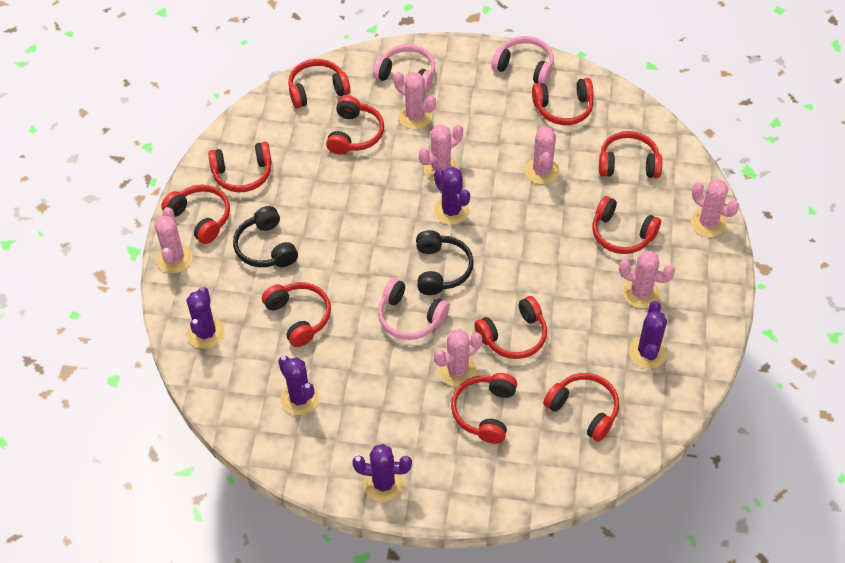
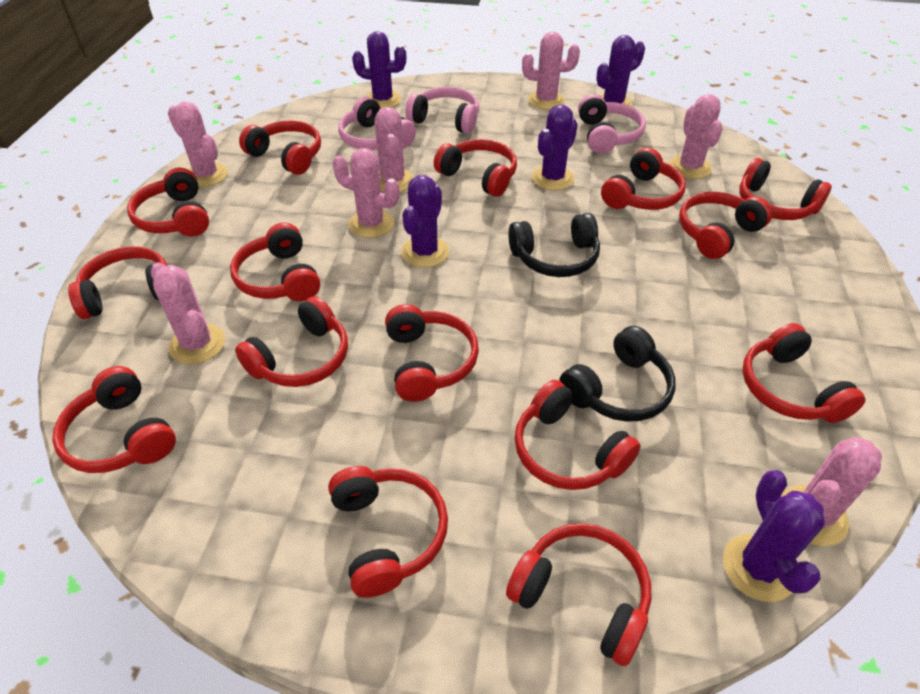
red headphones: [161,185,230,244] [208,142,272,192] [262,282,331,347] [288,59,350,108] [326,96,384,155] [451,373,517,444] [474,296,547,359] [532,78,593,125] [543,373,619,442] [592,196,661,254] [599,131,662,178] = 11 -> [52,366,176,473] [68,247,168,319] [127,167,209,237] [230,222,320,301] [235,296,348,387] [239,120,321,175] [328,466,448,598] [385,304,479,402] [434,139,517,197] [506,523,651,666] [515,380,641,490] [601,148,686,210] [679,192,772,259] [739,158,832,220] [742,323,866,423] = 15

